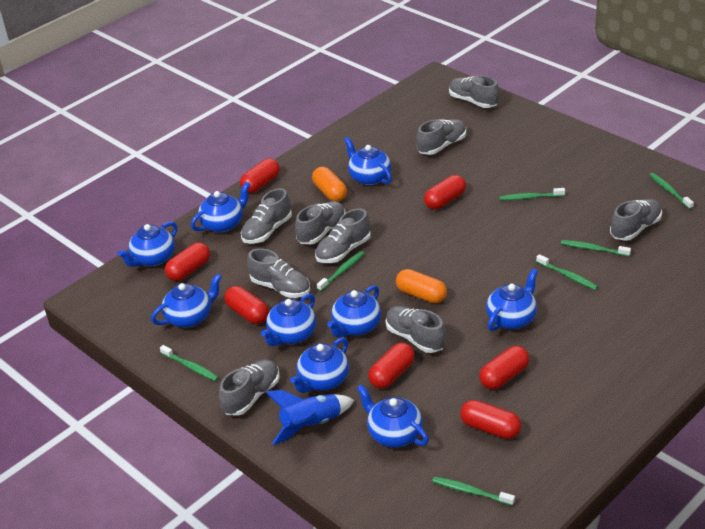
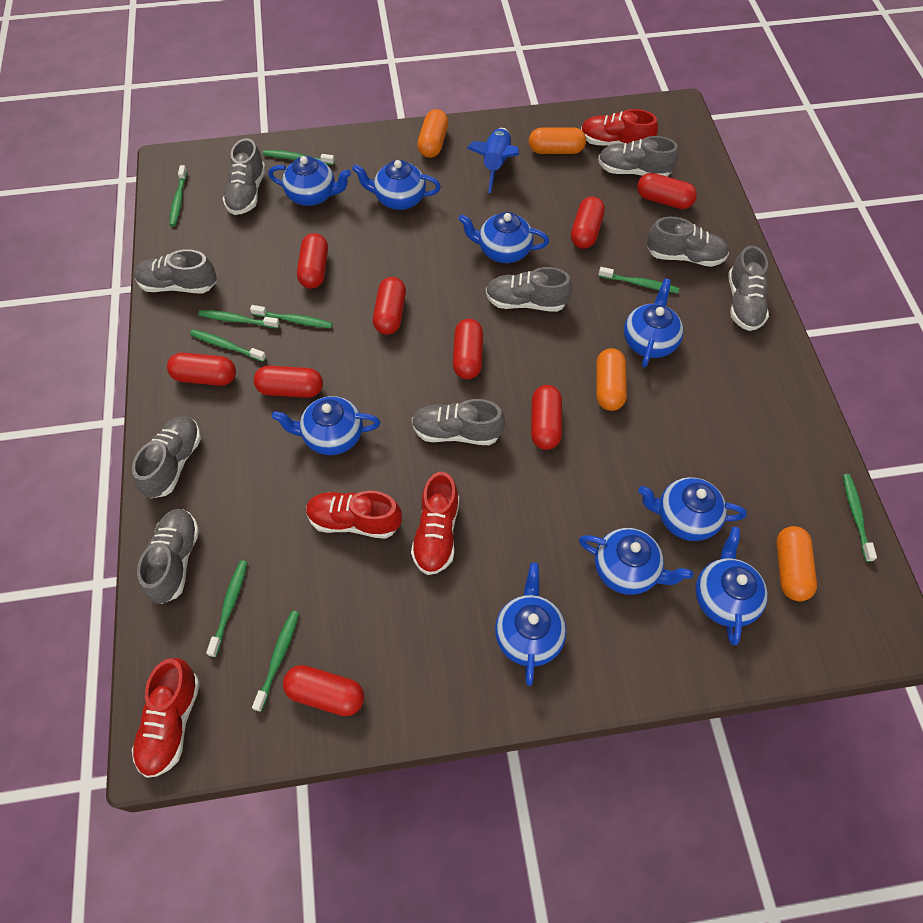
green toothbrush: [160,345,219,381] [317,251,364,291] [432,476,515,506] [499,188,565,200] [536,254,598,290] [561,240,631,256] [650,173,694,209] = 7 -> [169,165,187,226] [190,329,266,362] [198,310,280,329] [206,560,247,657] [250,305,333,328] [252,610,299,712] [263,150,335,165] [599,267,679,293] [843,474,877,562] = 9
orange capsule: [312,167,347,202] [396,269,447,303] = 2 -> [417,109,449,158] [529,127,586,154] [596,348,627,411] [776,526,817,601] = 4
red capsule: [165,242,210,281] [224,286,269,324] [240,158,280,193] [368,343,415,389] [424,175,466,209] [460,400,521,439] [479,346,529,389] = 7 -> [167,353,236,386] [253,366,323,398] [283,665,364,716] [297,233,328,289] [373,277,406,335] [453,319,483,379] [531,385,562,450] [571,196,605,249] [637,173,697,209] = 9
red shoe: none = 0 -> [132,658,200,778] [306,491,402,539] [411,472,459,575] [581,109,658,146] = 4

